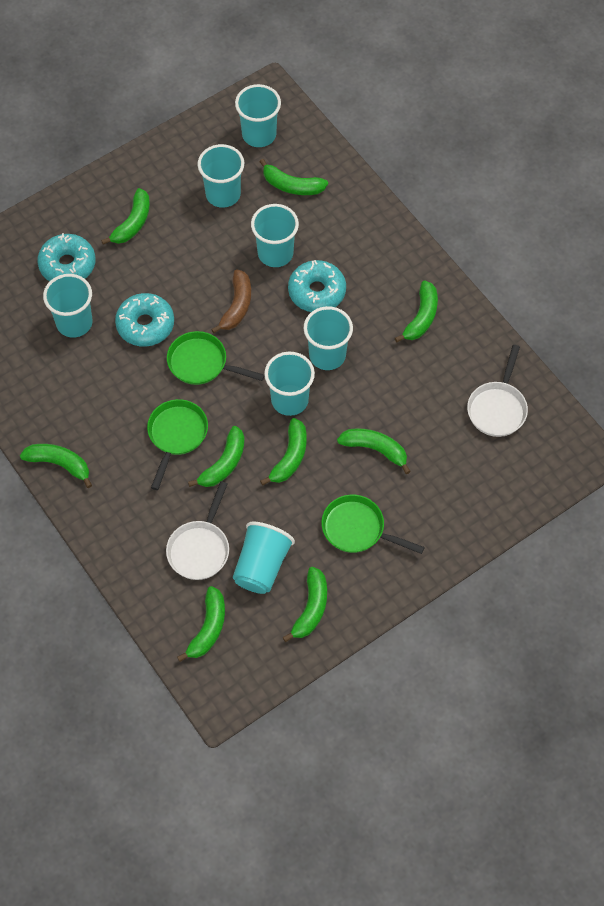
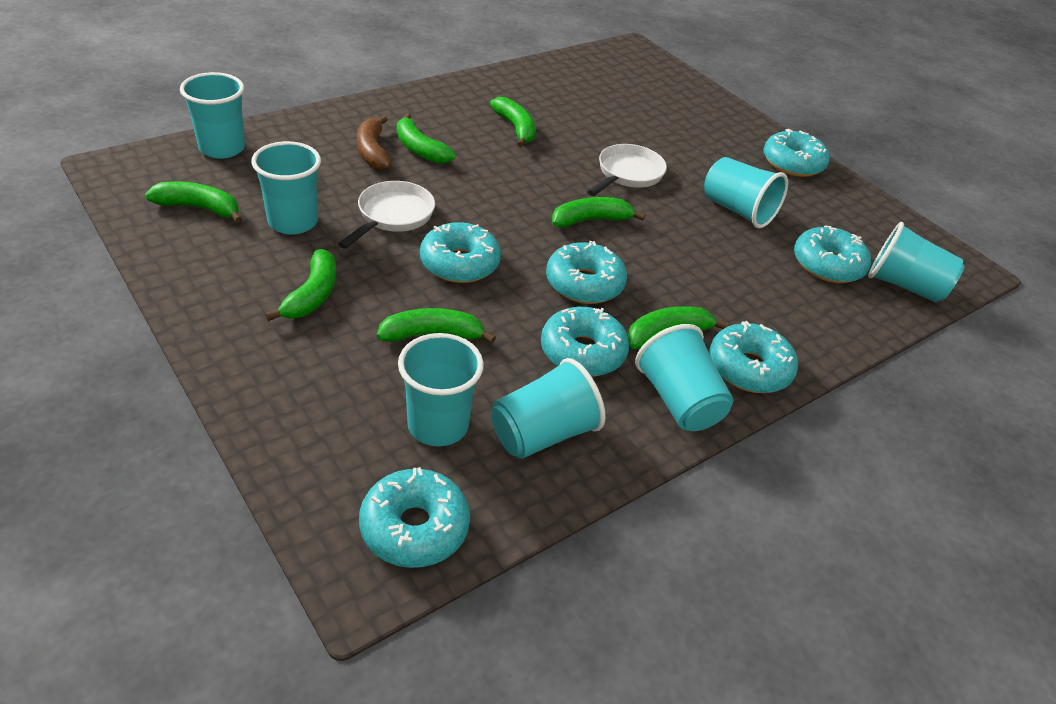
green banana: [20,444,92,488] [101,188,150,245] [177,586,225,662] [188,426,245,487] [259,159,328,195] [260,418,307,485] [283,567,327,642] [337,428,411,474] [395,281,438,342] = 9 -> [145,182,242,223] [265,249,336,321] [377,308,496,343] [397,113,456,164] [490,97,536,148] [552,197,646,228] [628,306,729,349] = 7
green pan: [147,399,208,490] [167,331,265,385] [321,495,425,554] = 3 -> none = 0
turquoise donut: [37,233,96,281] [115,293,174,347] [288,260,346,312] = 3 -> [359,467,470,568] [420,222,501,283] [541,307,629,376] [546,241,627,304] [709,321,798,393] [763,129,830,177] [794,225,871,283] = 7

